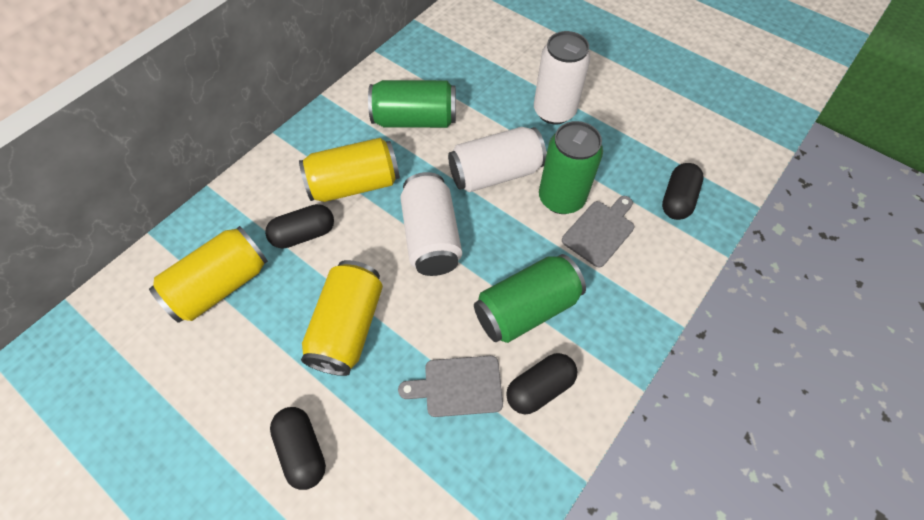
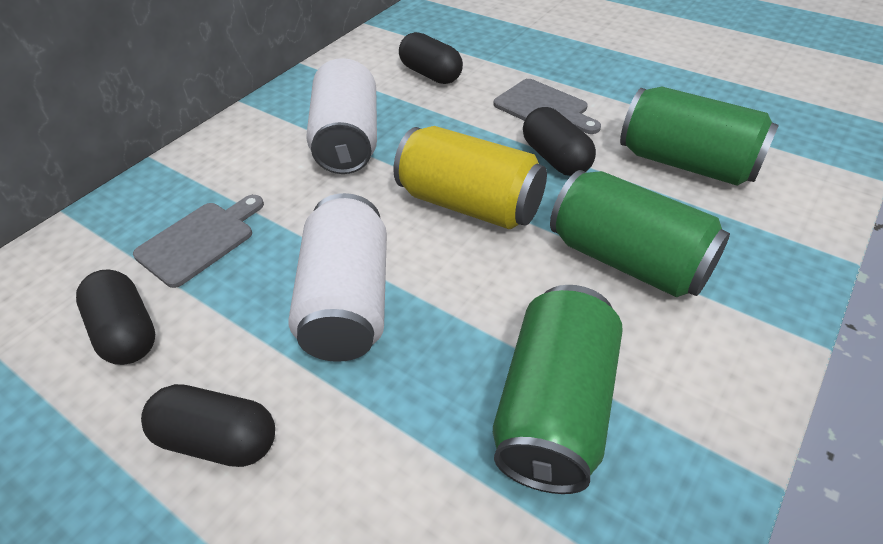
white can: [400,172,462,276] [448,127,546,192] [534,31,591,124] = 3 -> [289,193,387,362] [306,58,377,174] = 2
yellow can: [149,226,268,323] [299,138,400,202] [301,260,383,376] = 3 -> [393,126,547,229] = 1

